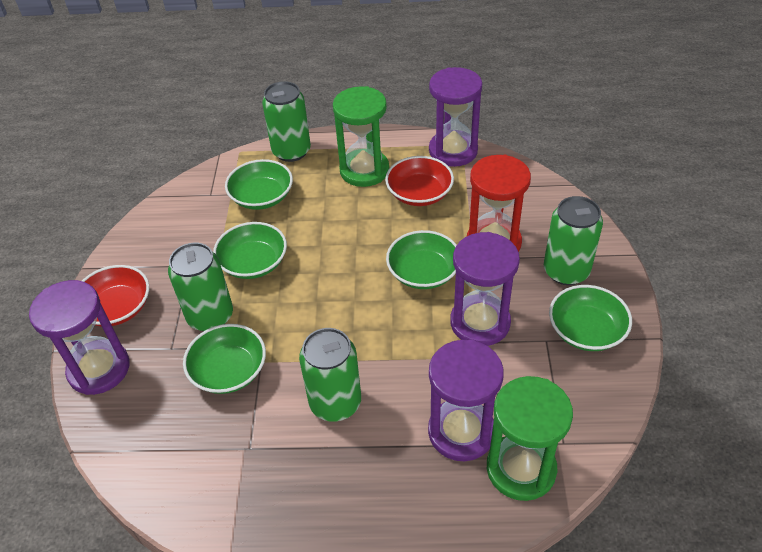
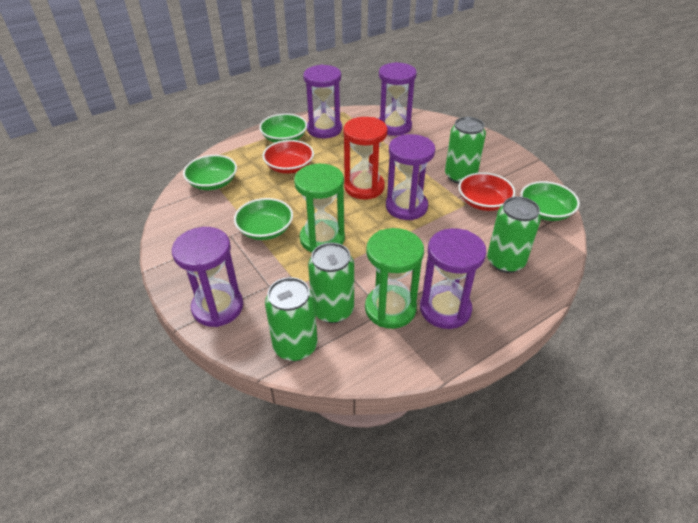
green bowl: [183,324,266,394] [213,222,287,279] [225,159,293,210] [386,230,457,289] [549,285,632,351] = 5 -> [183,155,237,190] [234,198,293,240] [259,113,307,143] [521,181,580,221] = 4
purple hourglass: [29,280,129,395] [428,340,504,461] [429,67,482,167] [450,232,520,346] = 4 -> [172,227,243,327] [303,65,342,138] [379,62,417,136] [386,134,435,220] [420,228,487,329] = 5

